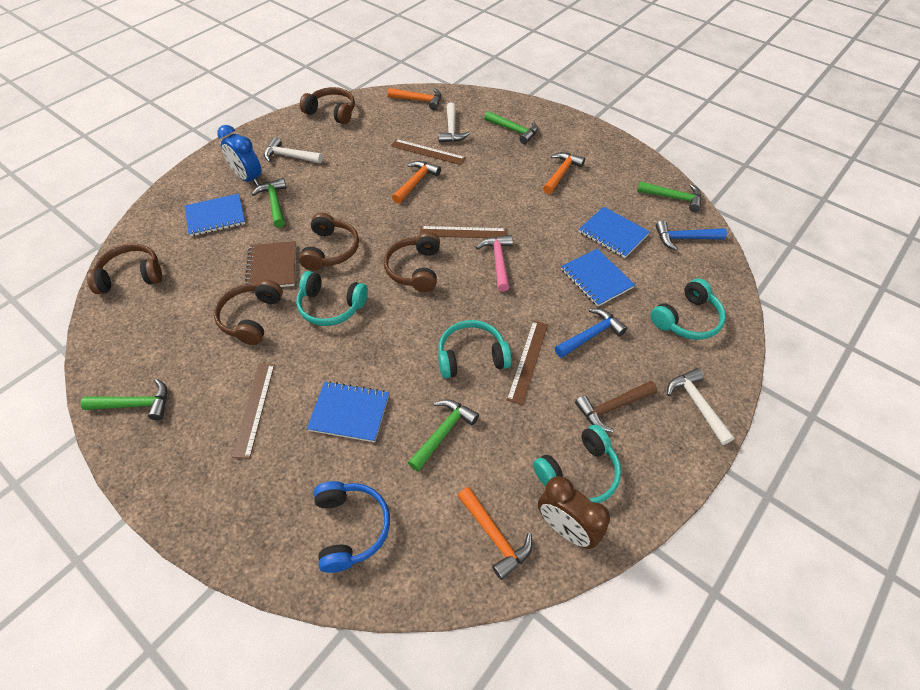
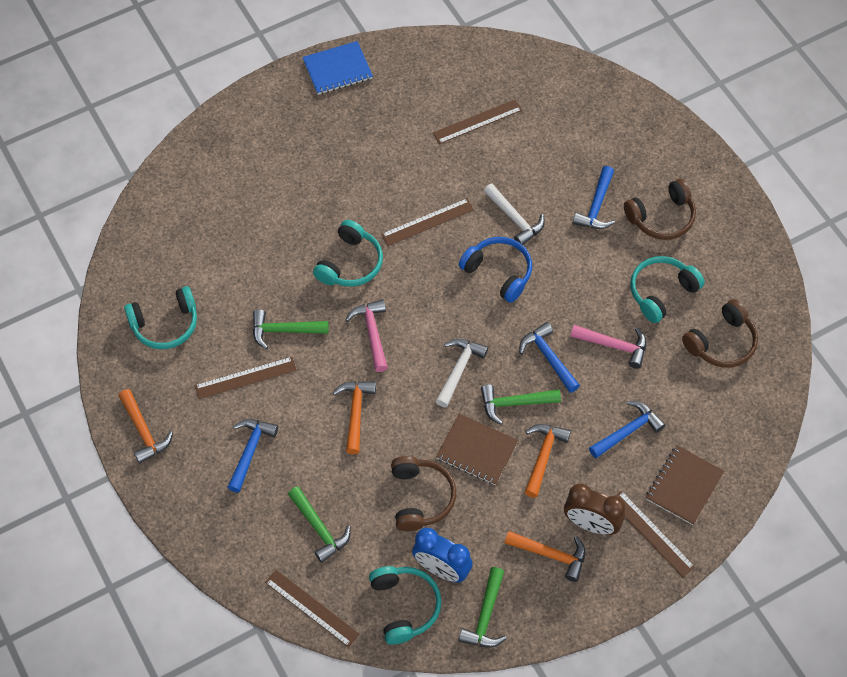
blue hammer: [555,308,627,358] [656,220,727,251] = 2 -> [227,419,278,493] [519,322,580,393] [573,166,615,229] [589,401,666,458] = 4
blue notebook: [185,194,245,237] [307,381,389,442] [561,249,635,307] [579,207,650,258] = 4 -> [302,41,373,95] = 1
brown hammer: [575,381,657,432] = 1 -> none = 0
brown headphones: [87,243,162,294] [214,279,283,345] [299,213,359,271] [300,87,355,124] [384,232,440,292] = 5 -> [391,456,456,531] [624,179,696,240] [682,299,758,368] = 3
brown notebook: [245,241,296,287] = 1 -> [436,414,519,485] [645,445,724,525] = 2
brown ruler: [232,364,275,459] [391,139,466,165] [420,226,506,238] [507,321,548,405] = 4 -> [195,357,297,399] [265,570,359,647] [381,198,474,246] [433,99,522,144] [615,491,695,577] = 5
green hammer: [81,379,167,421] [252,178,287,228] [408,399,479,472] [484,111,538,144] [637,181,702,212] = 5 -> [253,310,328,349] [288,486,351,563] [458,567,507,648] [481,385,561,425] = 4
pink hammer: [476,235,513,292] = 1 -> [346,299,388,372] [570,325,647,369] = 2
white hammer: [264,137,323,163] [439,102,470,142] [667,368,735,445] = 3 -> [436,339,488,407] [484,184,545,245] = 2

